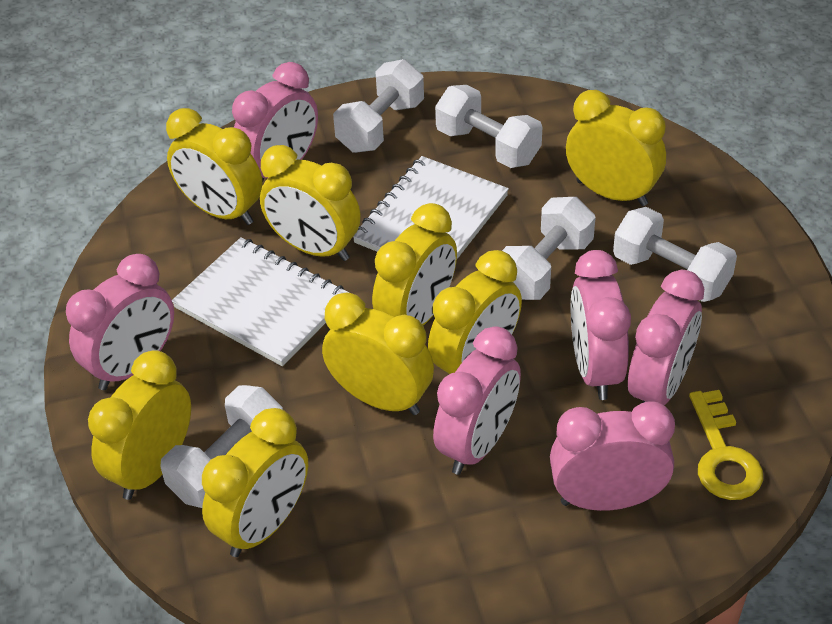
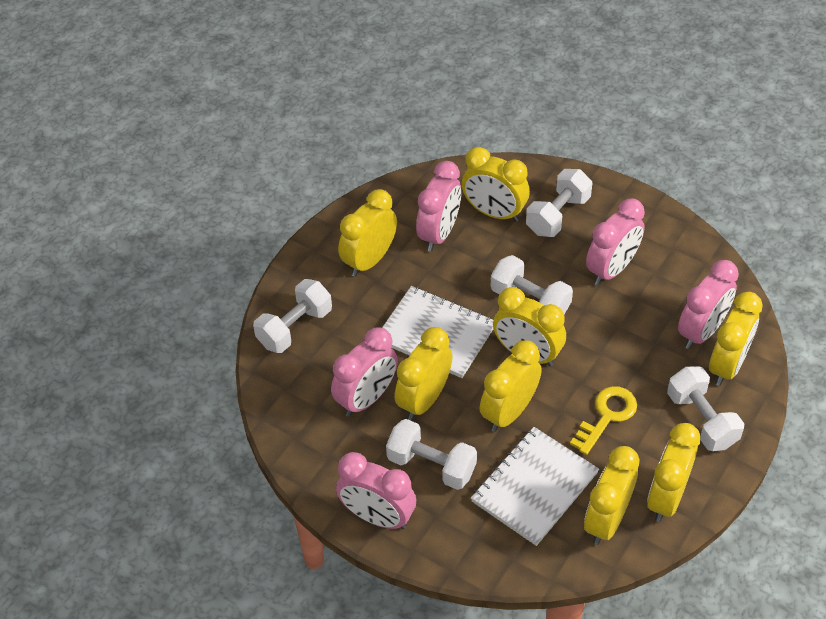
pink clock: [66,254,174,390] [232,62,318,182] [433,326,521,475] [550,401,675,511] [570,250,631,400] [628,270,704,405] = 6 -> [331,327,398,417] [336,452,416,529] [416,161,461,251] [586,198,645,285] [678,260,739,349] = 5

